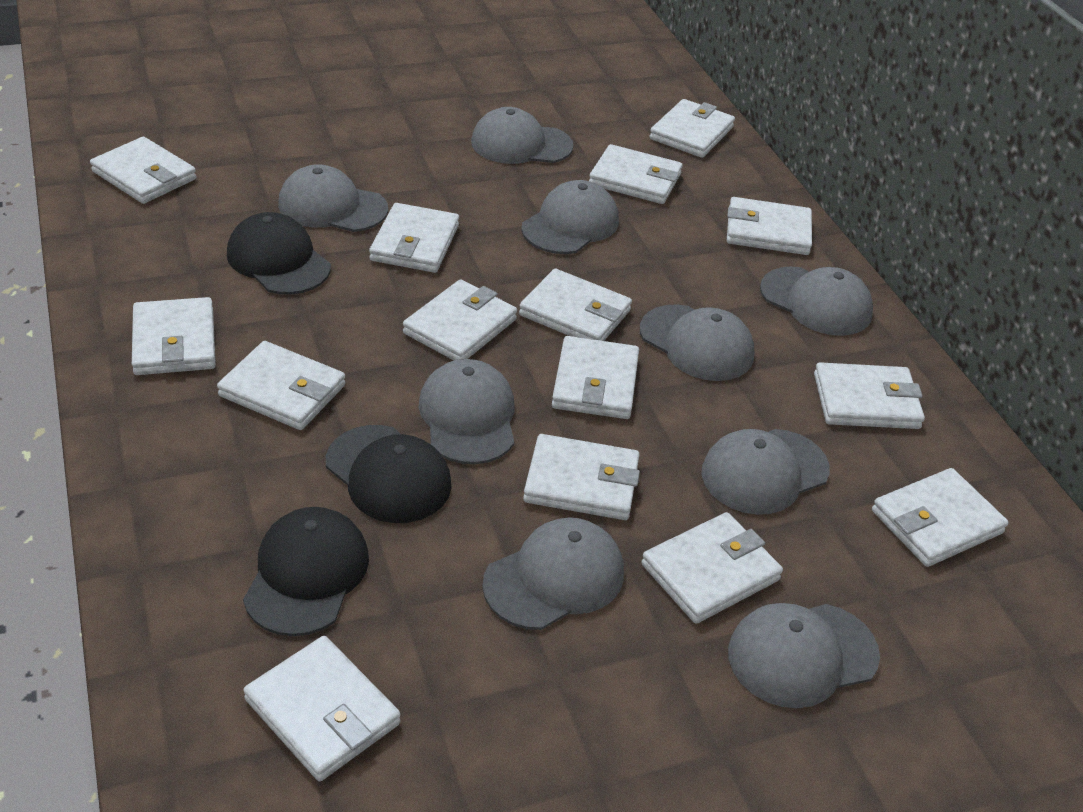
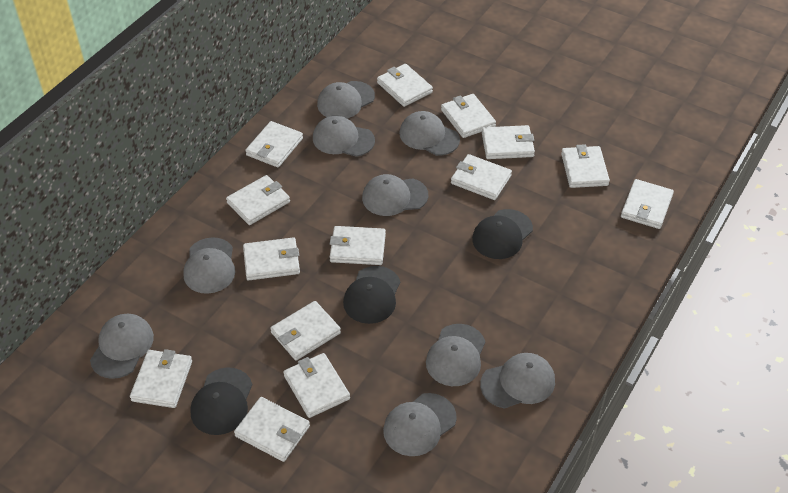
white wallet: [90,137,196,204] [132,297,216,375] [217,341,346,430] [243,636,400,781] [369,203,459,273] [403,279,517,360] [519,269,632,341] [523,434,640,520] [552,336,639,419] [589,144,682,204] [641,512,783,624] [649,99,735,158] [727,197,812,255] [814,362,925,429] [872,468,1009,567] = 15 -> [130,349,192,408] [226,175,290,225] [234,397,310,462] [243,237,300,280] [245,121,303,167] [270,301,341,361] [283,353,350,418] [330,226,386,265] [377,64,433,107] [441,94,496,138] [451,154,512,200] [482,125,535,159] [561,144,610,188] [621,179,674,229] = 14

